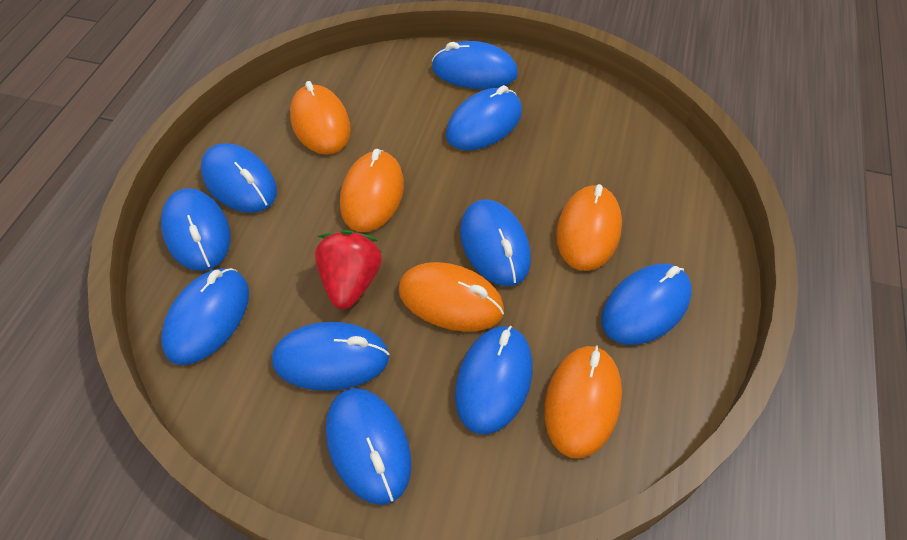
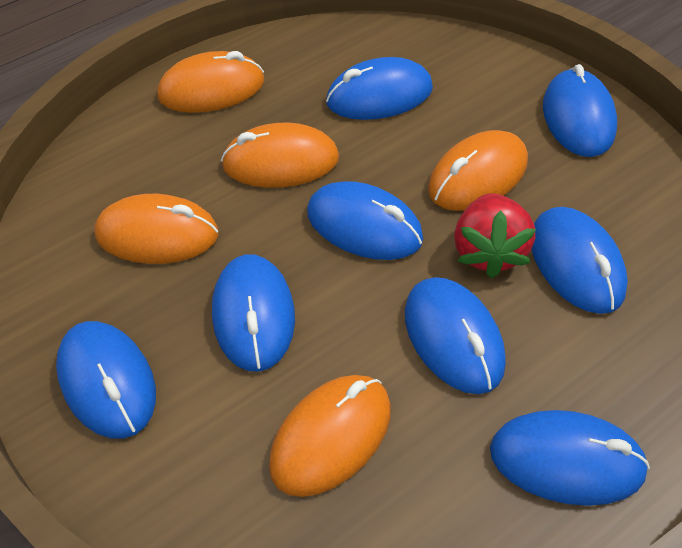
blue mouse: [161,188,231,271] [161,268,249,365] [201,143,277,213] [272,322,389,391] [326,388,411,505] [432,41,518,89] [446,85,522,150] [455,326,533,435] [460,199,531,286] [601,264,692,345] = 10 -> [56,321,156,439] [212,254,295,372] [307,181,423,260] [326,57,433,120] [405,277,506,394] [490,410,650,506] [531,207,628,314] [543,64,617,157] = 8

